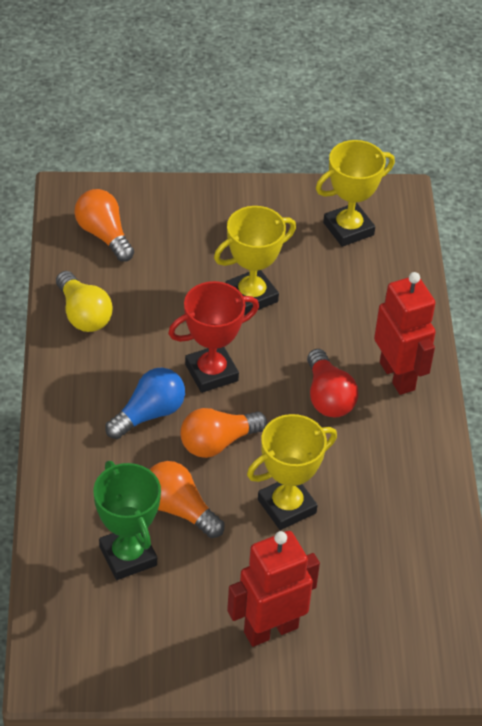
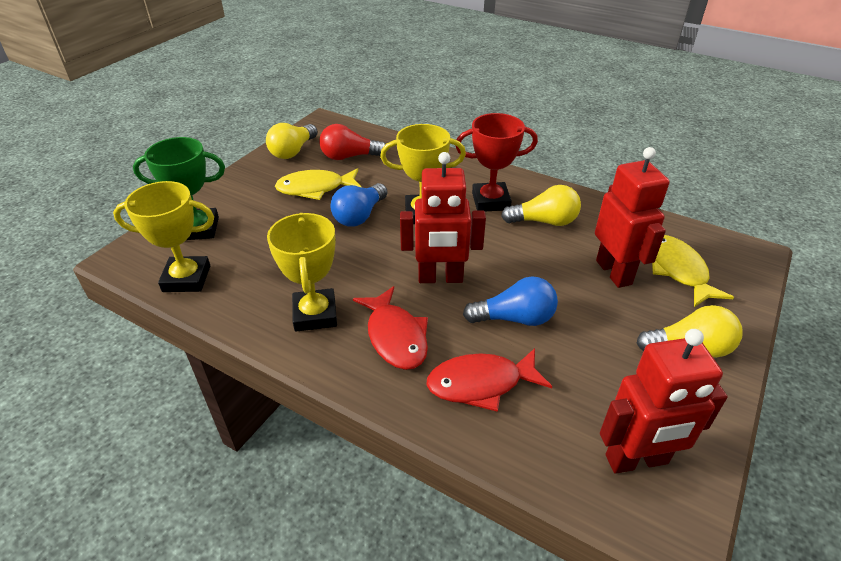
blue light bulb: [105,368,185,439] = 1 -> [330,183,388,226] [463,276,558,326] = 2
orange light bulb: [75,189,134,262] [149,461,225,538] [180,408,267,458] = 3 -> none = 0
red fish: none = 0 -> [353,286,428,370] [426,348,552,412] = 2
red robot: [227,531,320,647] [374,272,436,395] = 2 -> [400,152,486,283] [595,147,670,288] [600,329,728,474] = 3
yellow fish: none = 0 -> [275,168,361,200] [652,235,734,307] = 2
yellow light bulb: [56,271,113,332] = 1 -> [266,123,318,159] [501,185,581,226] [637,305,743,358] = 3

